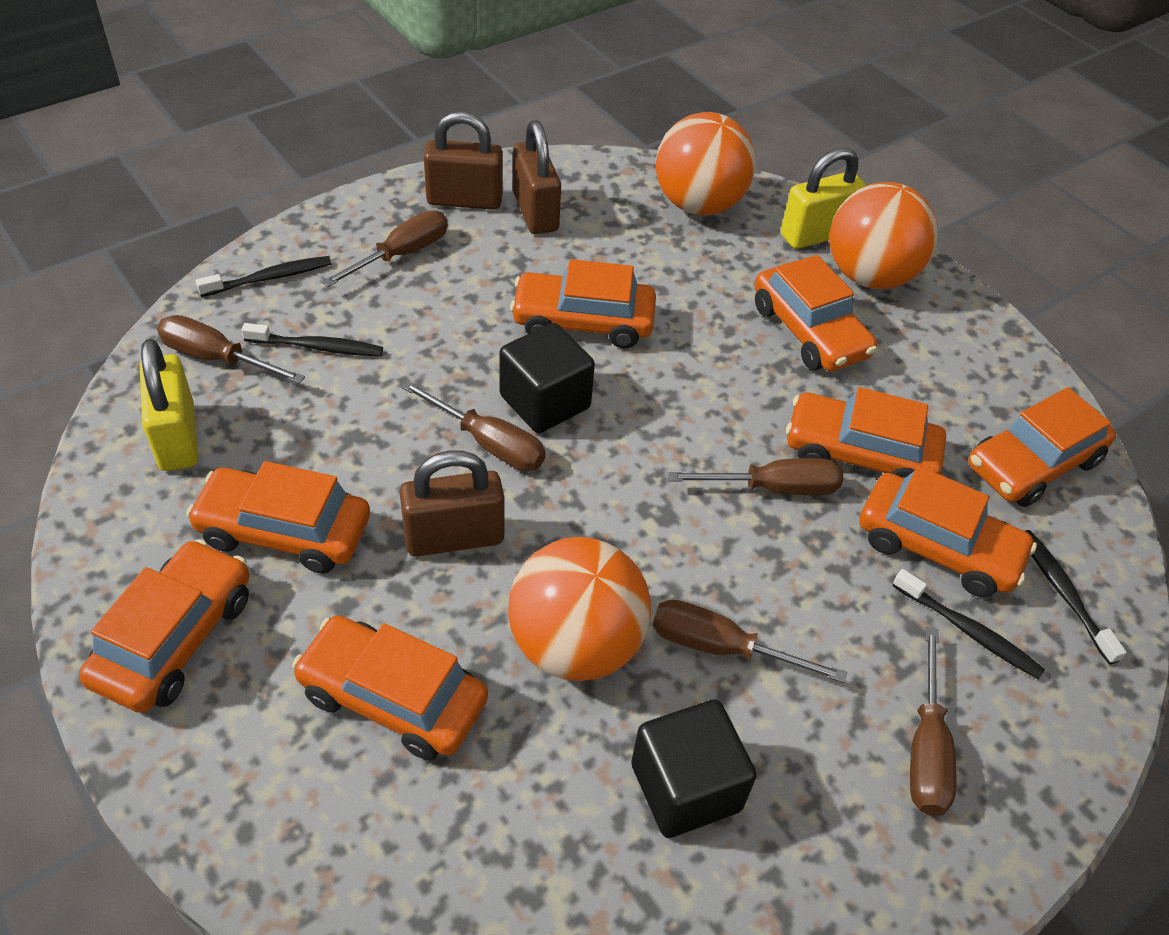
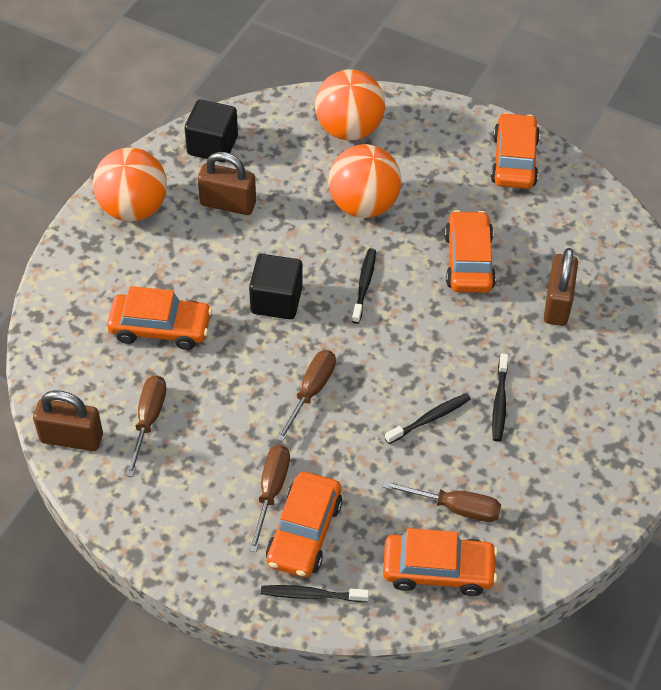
brown screwdriver: [157,315,305,384] [322,210,448,287] [401,380,546,471] [653,600,847,683] [668,458,843,495] [910,627,957,816] = 6 -> [126,375,167,477] [249,445,290,552] [276,350,336,442] [383,481,501,522] = 4
orange car: [79,539,250,713] [186,461,370,574] [292,615,488,760] [510,259,656,348] [755,255,877,371] [786,387,946,479] [859,466,1037,597] [968,387,1116,507] = 8 -> [107,286,212,350] [266,472,342,577] [383,528,498,596] [444,210,496,293] [491,112,540,189] = 5
yellow padlock: [140,339,198,471] [781,148,867,249] = 2 -> none = 0

